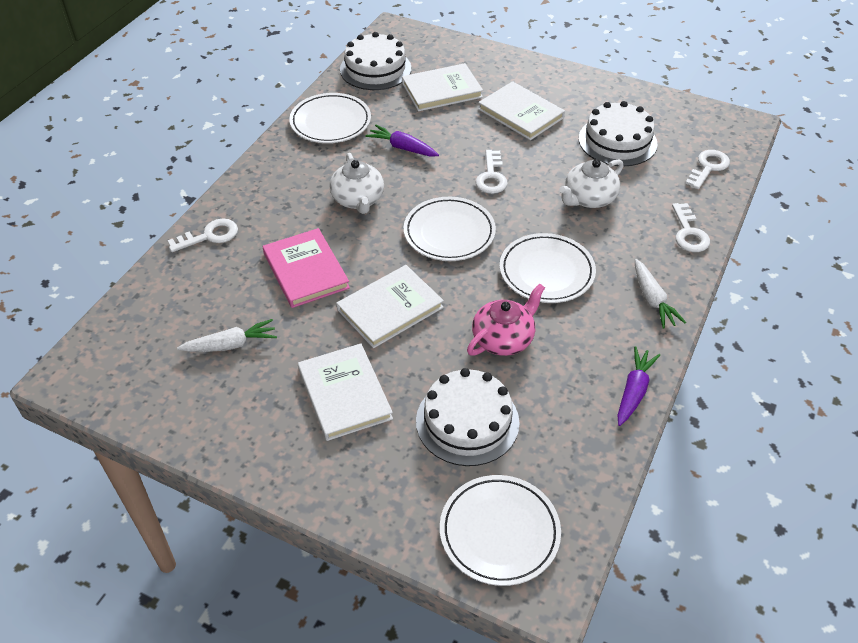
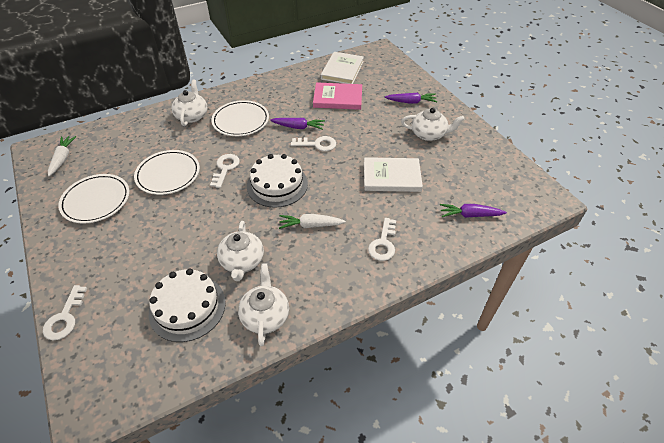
pink teapot: [467,283,545,356] = 1 -> none = 0
purple carrot: [365,125,439,156] [617,346,660,426] = 2 -> [270,118,325,130] [385,93,437,104] [440,204,507,218] = 3
white book: [298,343,393,441] [336,265,444,348] [402,63,483,111] [478,81,565,140] = 4 -> [321,52,364,84] [364,157,423,192] = 2
white cake: [340,32,411,90] [416,368,519,466] [579,101,658,166] = 3 -> [149,269,226,342] [247,154,308,208] = 2
white plate: [289,93,371,143] [404,197,496,261] [440,475,561,586] [500,233,596,303] = 4 -> [58,174,129,224] [134,150,200,195] [211,100,269,136] = 3
white teapot: [330,153,384,214] [559,159,623,208] = 2 -> [172,79,207,126] [217,221,264,281] [238,263,289,346] [401,108,465,141] = 4

